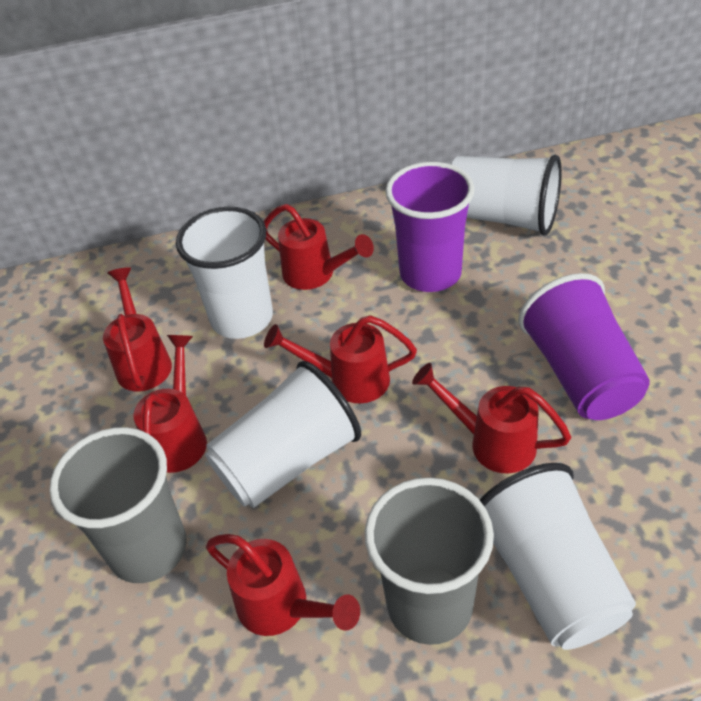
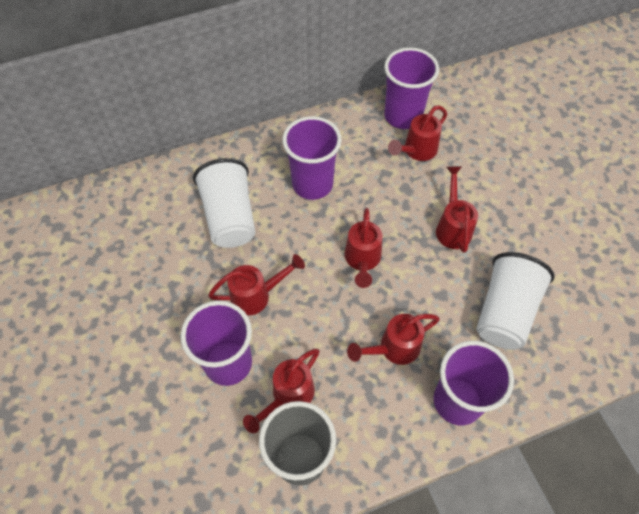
grey cup: [49,427,187,583] [365,477,494,645] = 2 -> [259,401,336,485] = 1
purple cup: [385,162,475,292] [518,273,650,420] = 2 -> [181,301,252,386] [282,116,342,200] [384,48,439,129] [433,341,514,425] = 4
white cup: [176,207,273,339] [205,361,361,508] [450,155,562,235] [480,463,636,650] = 4 -> [193,158,256,248] [476,252,555,350] = 2

